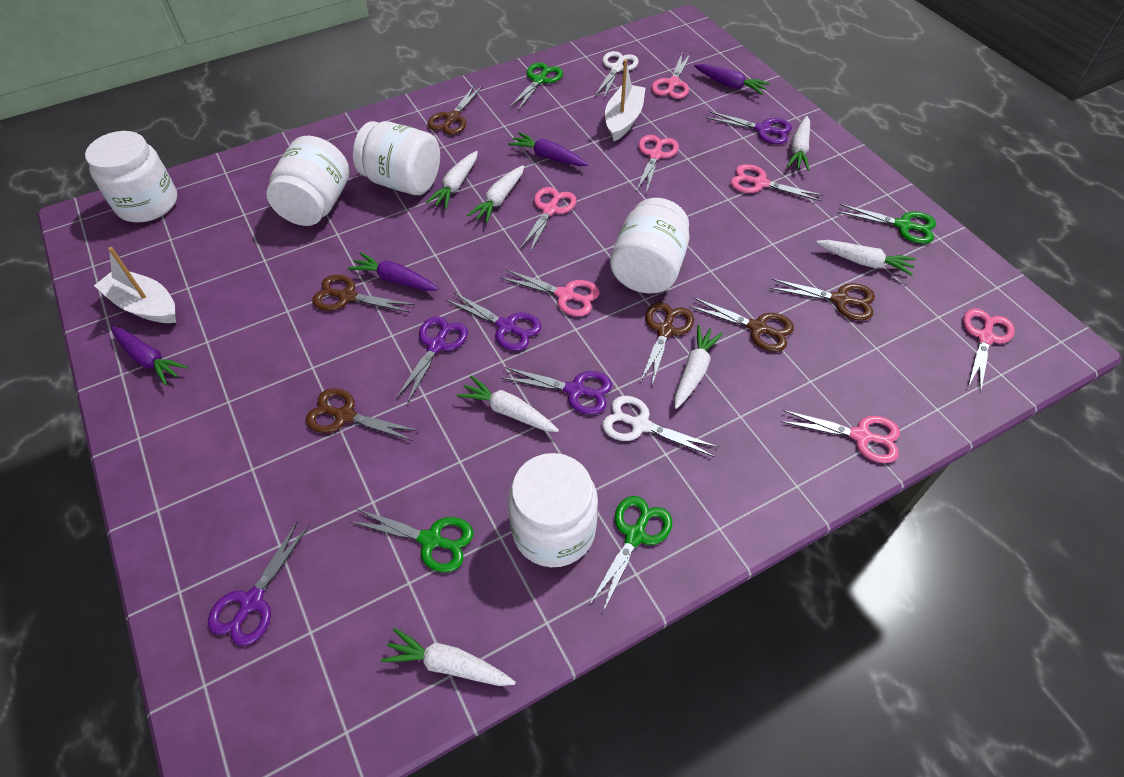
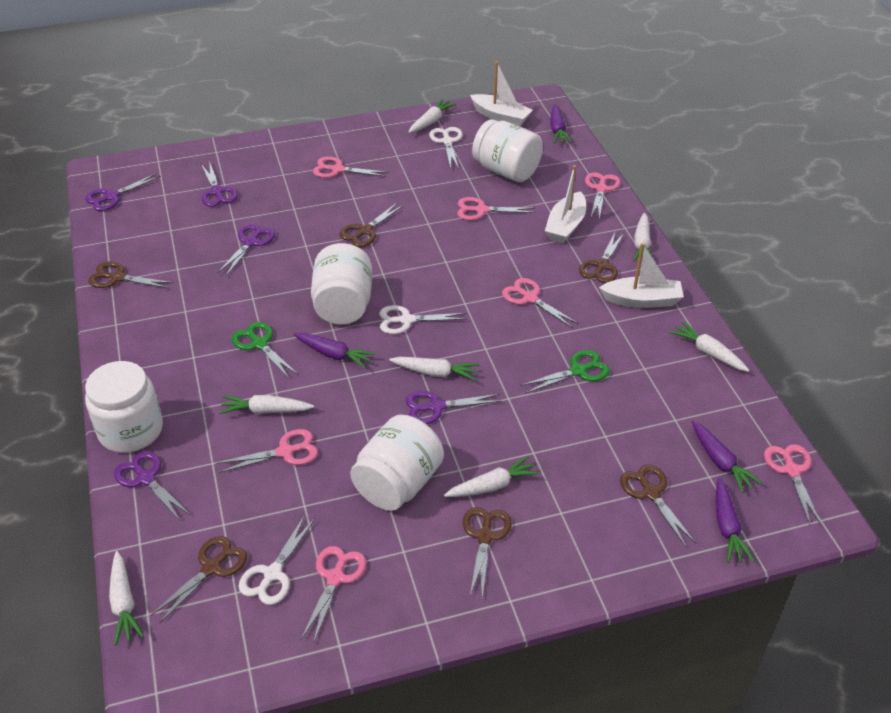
green scissors: [349,508,473,573] [510,63,563,110] [589,496,672,612] [837,204,936,244] = 4 -> [231,322,299,379] [520,350,610,394] = 2
white boat: [94,247,176,323] [605,59,645,141] = 2 -> [470,61,533,126] [545,165,586,243] [599,243,684,308] = 3
white jar: [85,131,177,223] [266,136,350,226] [353,121,440,195] [508,453,598,567] [610,198,689,294] = 5 -> [85,361,163,453] [311,243,372,324] [350,415,444,511] [472,119,543,182] = 4
white scissors: [595,51,639,100] [602,396,718,457] = 2 -> [239,515,315,605] [379,305,466,334] [429,127,463,169] = 3

